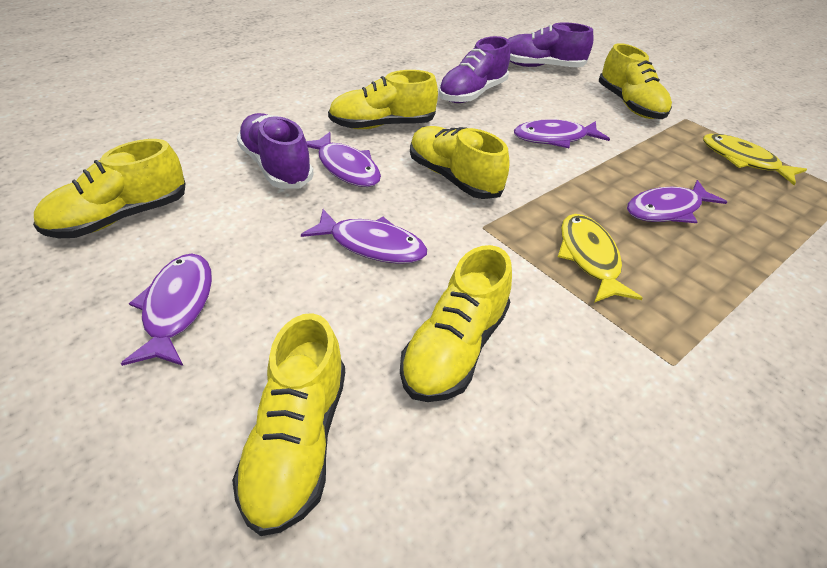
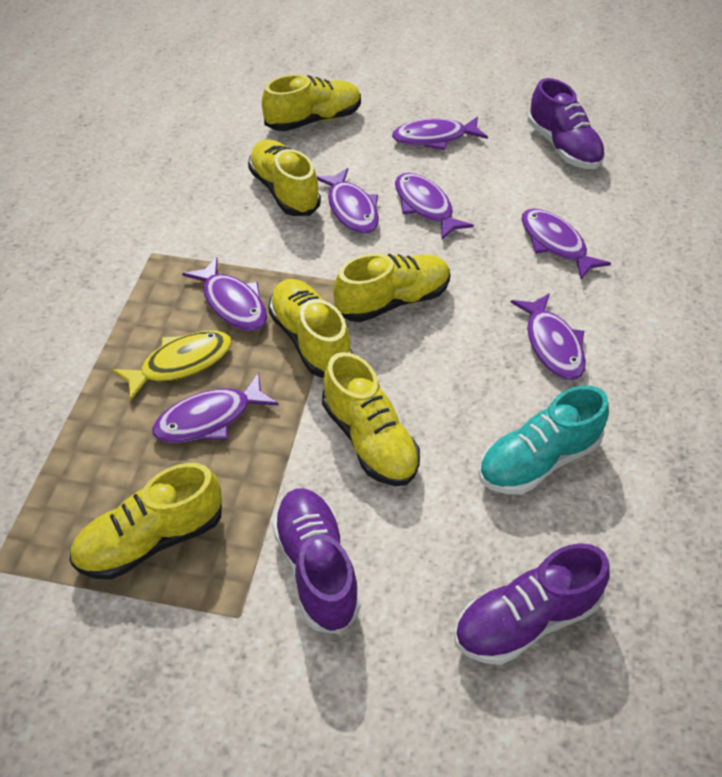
purple fish: [121,254,212,366] [301,209,427,264] [306,132,381,187] [514,119,610,148] [627,180,727,223] = 5 -> [152,373,279,443] [182,257,267,331] [317,168,379,234] [392,117,488,150] [395,173,474,240] [510,293,586,380] [521,209,611,279] = 7
turquoise shoe: none = 0 -> [478,386,609,494] = 1
yellow fish: [558,214,642,303] [703,134,807,185] = 2 -> [112,330,232,401] = 1

